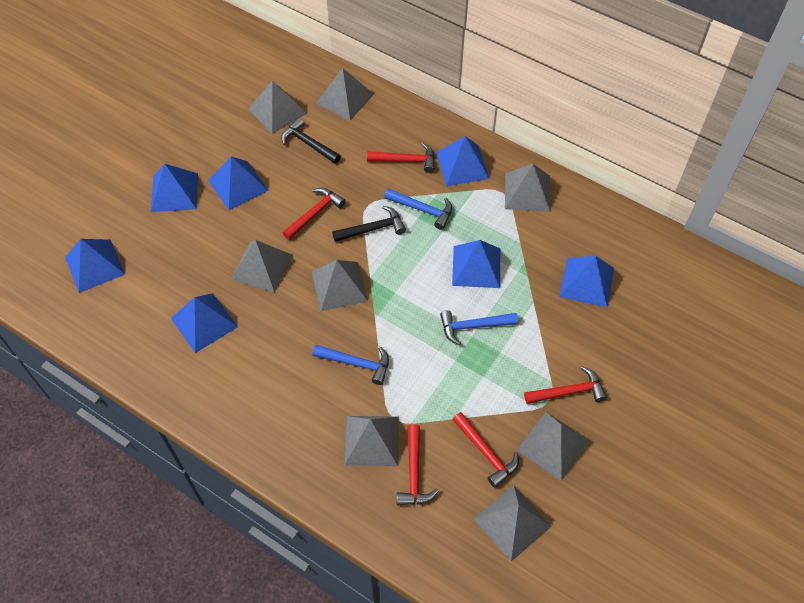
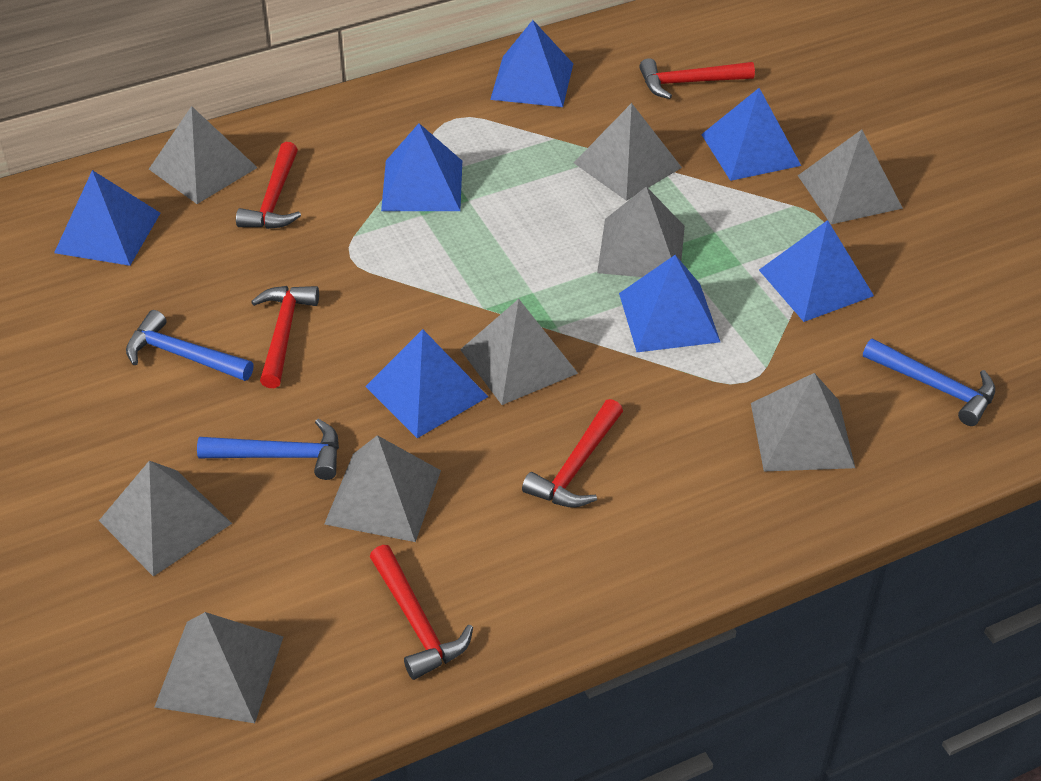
black hammer: [281,117,341,164] [332,206,406,242] = 2 -> none = 0
grey pyramid: [231,240,293,293] [248,81,307,134] [312,260,368,311] [316,68,374,120] [344,416,399,466] [474,485,552,562] [505,164,550,212] [517,412,590,481] = 8 -> [99,461,232,577] [149,106,258,204] [155,612,283,723] [324,435,441,542] [460,299,578,405] [574,103,682,201] [597,187,685,277] [751,373,855,471] [798,130,903,224] = 9

